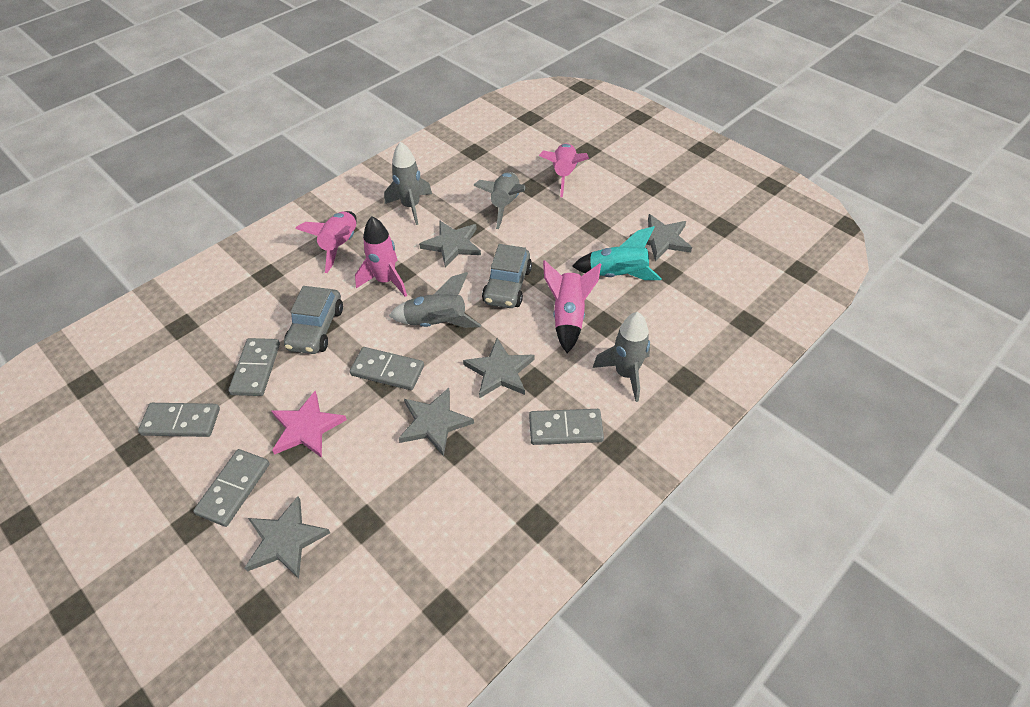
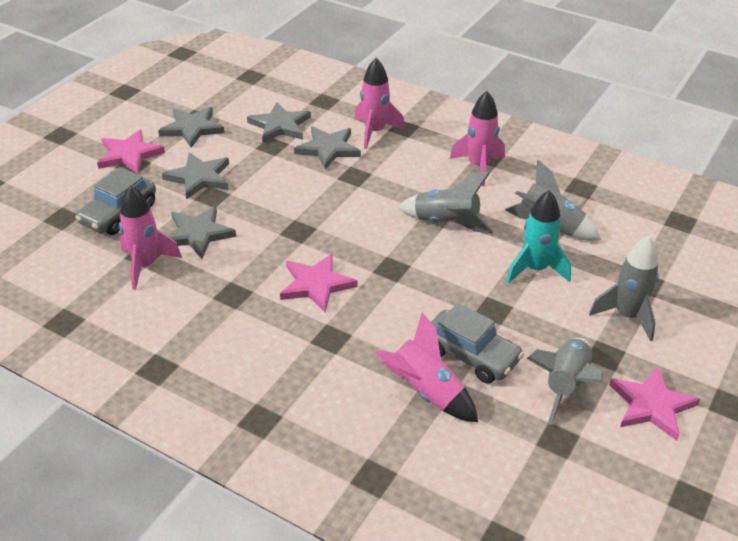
grey domino: [138,403,220,437] [193,449,270,527] [228,338,280,396] [350,347,424,390] [529,409,604,445] = 5 -> none = 0
pink star: [272,391,347,458] = 1 -> [97,129,165,174] [280,253,357,313] [609,366,700,441] = 3

